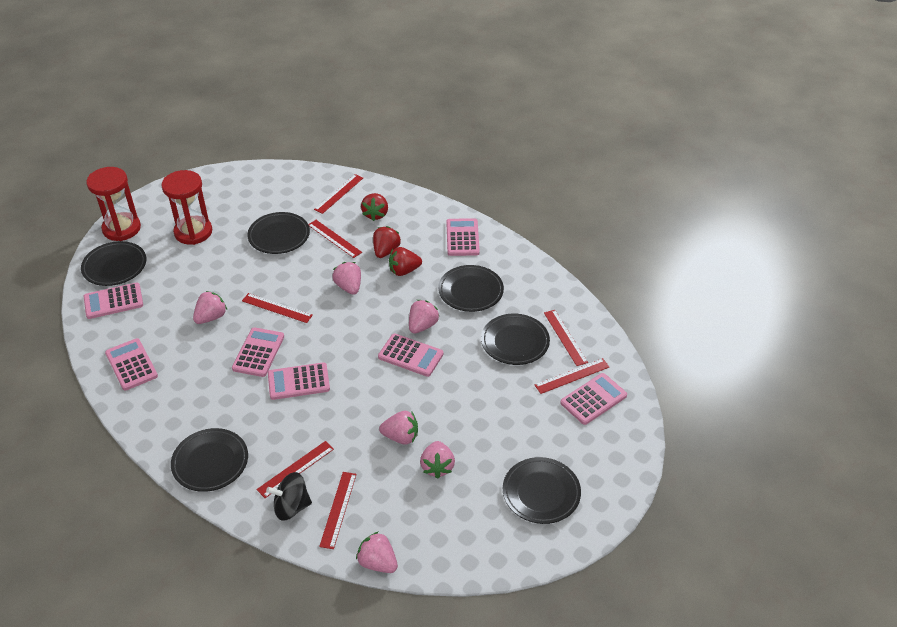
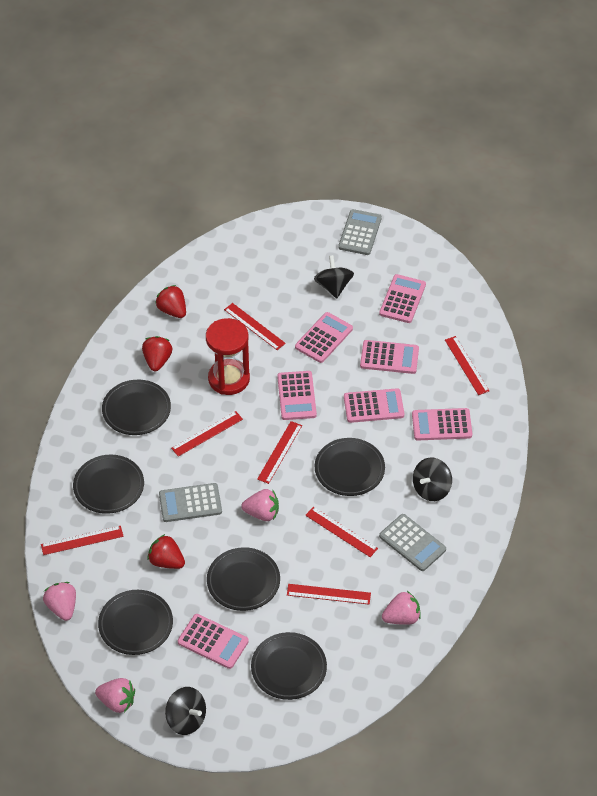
black spinning top: [266,472,312,521] = 1 -> [165,687,206,735] [314,255,354,298] [413,458,452,501] = 3
grey calculator: none = 0 -> [159,483,222,522] [338,209,382,255] [379,514,446,571] = 3
pink strawberry: [193,291,227,324] [332,262,361,295] [356,531,398,573] [379,411,418,445] [409,300,440,334] [420,441,455,479] = 6 -> [43,582,76,621] [95,678,135,713] [241,489,279,521] [382,591,421,625] = 4
red hourglass: [86,167,141,241] [161,170,212,245] = 2 -> [206,318,250,395] = 1

